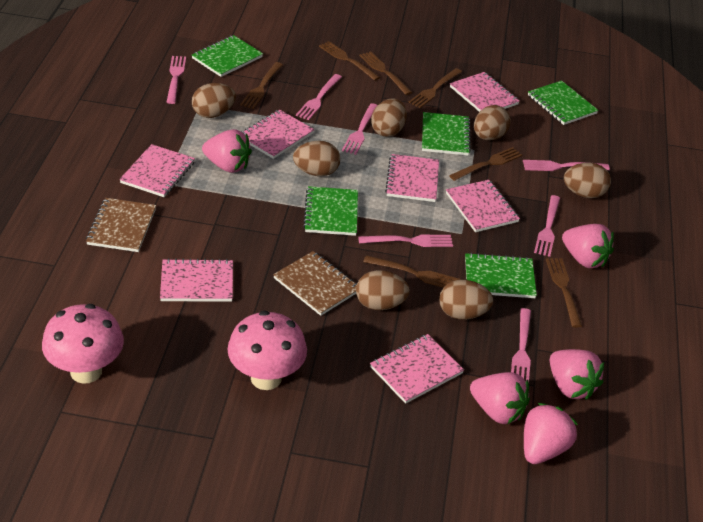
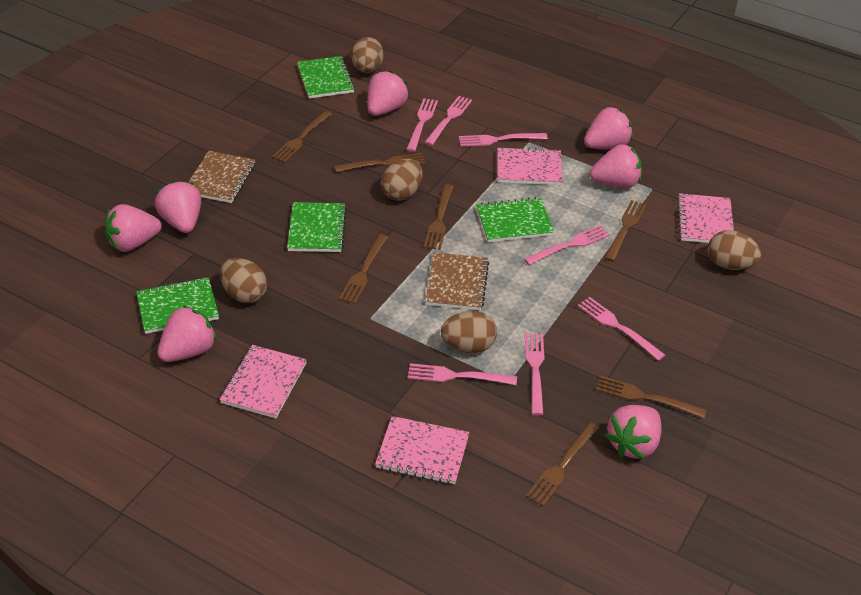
brown egg: [192,83,236,118] [293,141,340,176] [356,270,410,310] [371,98,407,137] [439,280,493,320] [474,105,511,140] [564,163,611,198] = 7 -> [220,258,267,304] [351,37,384,73] [381,159,423,201] [441,311,497,353] [708,230,761,270] = 5
green notebook: [192,35,263,77] [303,186,358,236] [422,112,471,156] [465,253,537,298] [528,81,598,125] = 5 -> [136,277,219,334] [287,202,347,252] [297,56,355,99] [476,197,554,242] = 4
pink mushroom: [42,304,124,384] [227,311,307,390] = 2 -> none = 0
pink notebook: [119,144,195,197] [160,258,233,302] [241,110,315,159] [370,334,464,404] [385,154,439,202] [446,180,520,232] [450,72,519,112] = 7 -> [219,345,307,418] [375,416,470,484] [497,147,563,185] [677,193,734,243] = 4
pink strawberry: [202,129,252,173] [470,372,530,424] [524,403,578,464] [550,349,604,400] [562,224,614,268] = 5 -> [105,204,162,252] [155,181,201,233] [158,306,217,362] [367,70,409,116] [584,107,633,149] [590,144,642,188] [605,405,662,459] = 7

